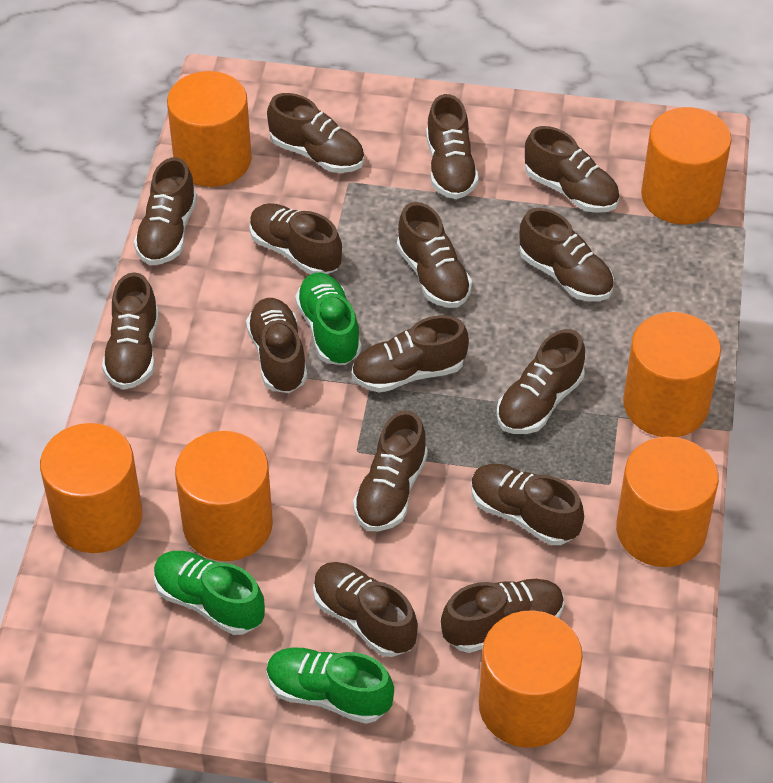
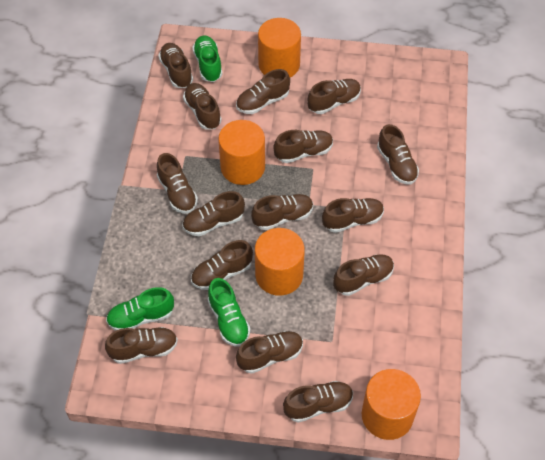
orange cylinder: [40,423,142,553] [167,71,252,187] [175,431,273,561] [479,610,583,748] [616,437,719,567] [623,312,721,437] [641,107,732,224] = 7 -> [218,120,265,185] [255,228,305,296] [258,18,301,78] [362,369,421,440] = 4

